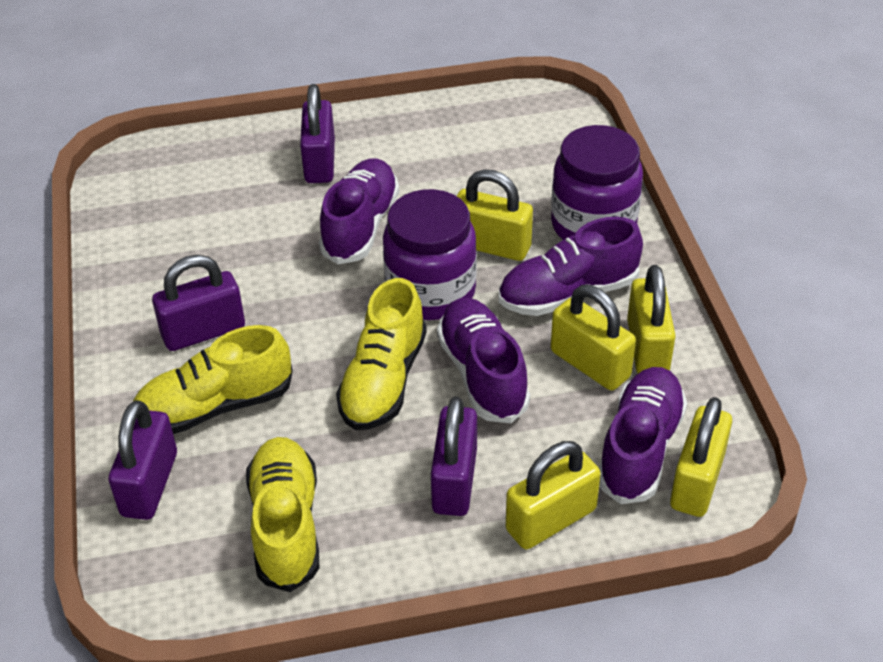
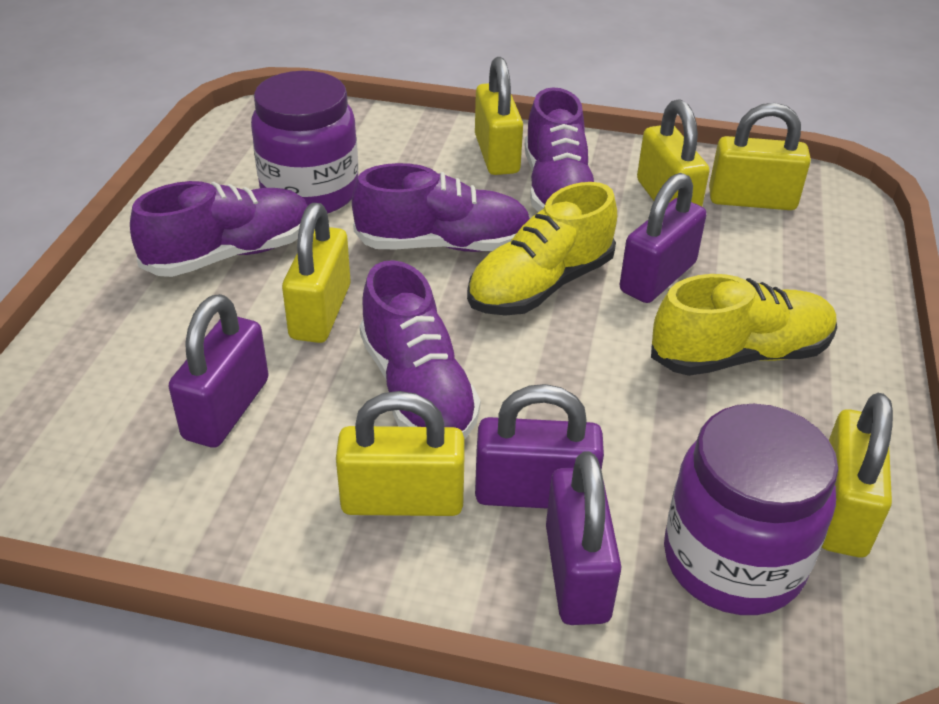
yellow padlock: [457,170,533,261] [506,441,601,549] [551,285,636,391] [627,265,676,373] [670,397,732,517] = 5 -> [282,203,351,343] [336,391,464,516] [475,57,523,175] [637,99,710,206] [709,103,811,210] [822,393,893,557] = 6
yellow shoe: [133,325,292,434] [246,437,319,592] [336,278,427,430] = 3 -> [467,182,617,316] [651,274,837,376] = 2

